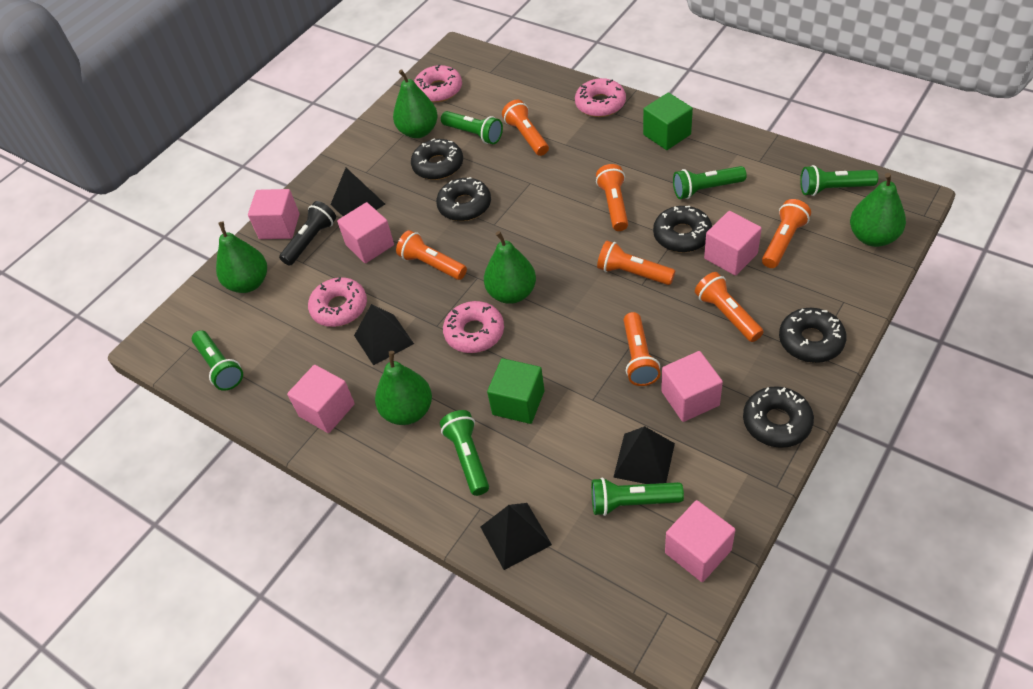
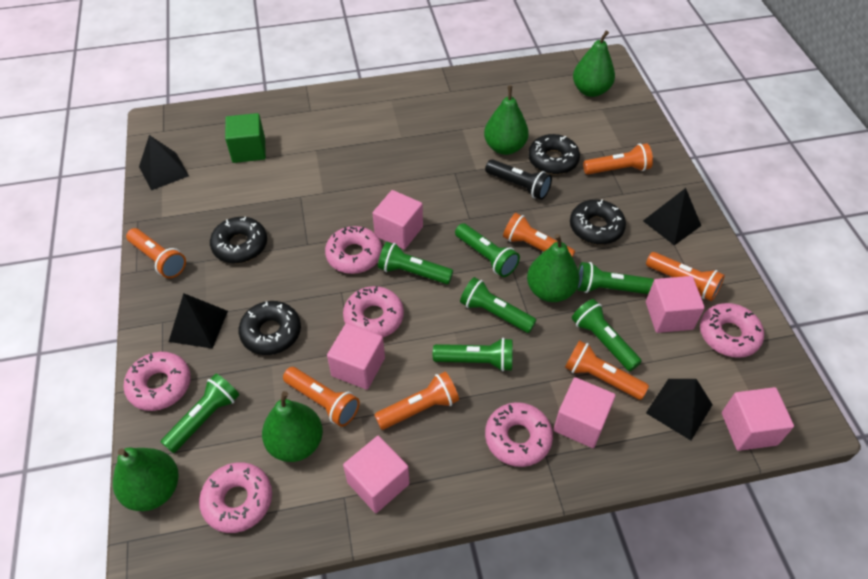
black donut: [411,138,463,180] [436,177,491,221] [653,206,712,253] [743,386,814,448] [779,308,847,363] = 5 -> [210,217,267,263] [238,301,301,355] [528,134,580,175] [570,199,626,245] = 4
green cube: [487,358,545,424] [643,93,693,150] = 2 -> [225,113,266,163] = 1
green flashlight: [192,330,243,391] [440,410,489,496] [441,111,503,144] [591,477,684,516] [673,166,747,199] [800,165,878,196] = 6 -> [161,374,239,453] [378,242,453,284] [433,338,513,372] [455,223,520,277] [460,277,537,333] [572,299,642,371] [577,262,654,294] = 7
pink donut: [308,277,367,327] [414,64,462,102] [443,301,504,353] [575,78,626,117] = 4 -> [123,352,191,411] [199,462,272,533] [325,226,382,274] [343,286,404,337] [485,402,553,467] [700,303,764,358] = 6

